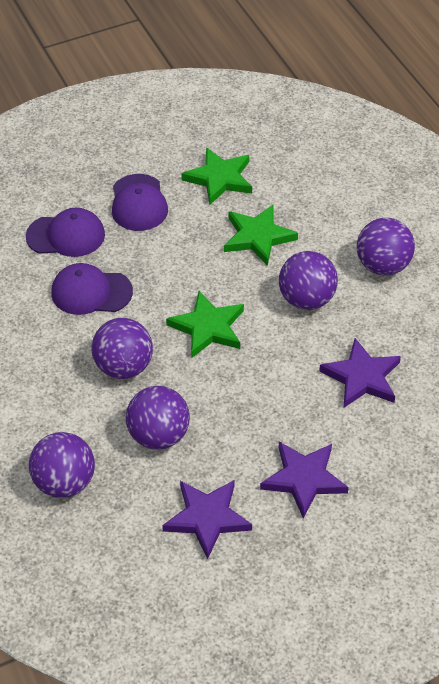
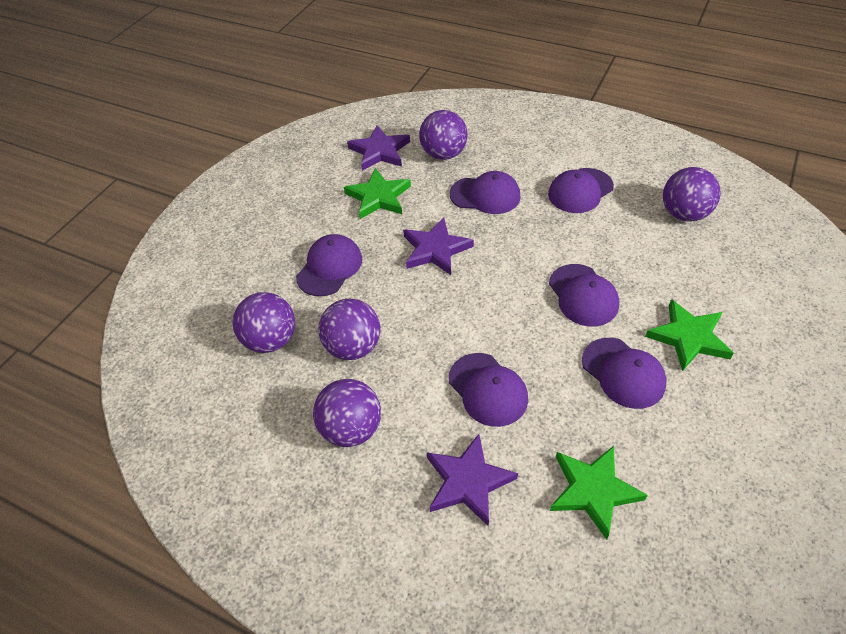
purple cap: [26,208,105,257] [51,263,133,315] [112,174,168,231] = 3 -> [296,234,362,296] [449,353,528,427] [450,171,521,214] [548,168,614,213] [549,264,619,327] [582,338,667,409] = 6

